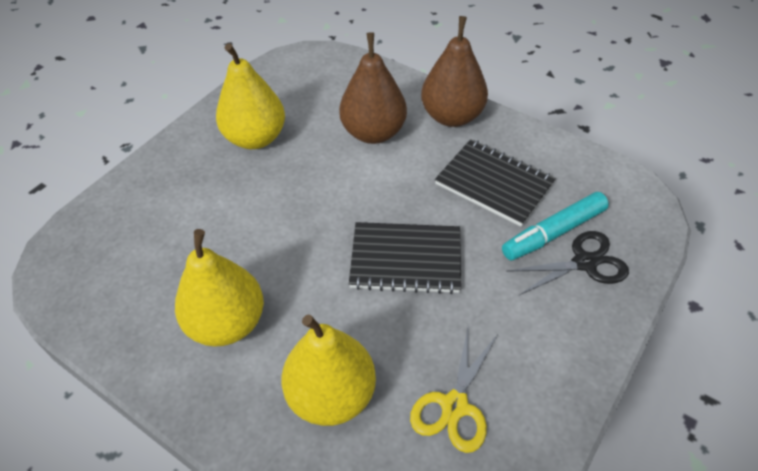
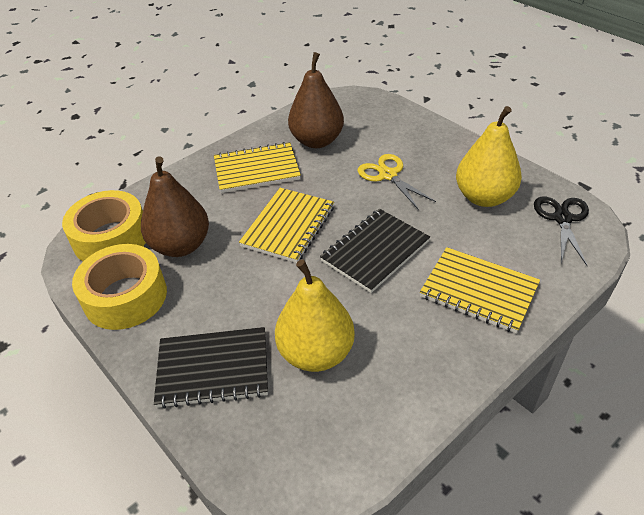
turquoise marker: [502,192,609,260] = 1 -> none = 0
yellow notebook: none = 0 -> [214,142,301,193] [239,188,334,263] [420,247,540,333] = 3
yellow pear: [175,229,264,347] [216,43,285,149] [281,315,376,426] = 3 -> [275,259,355,372] [456,106,522,207] = 2
yellow tape: none = 0 -> [62,190,146,261] [72,244,167,330] = 2

